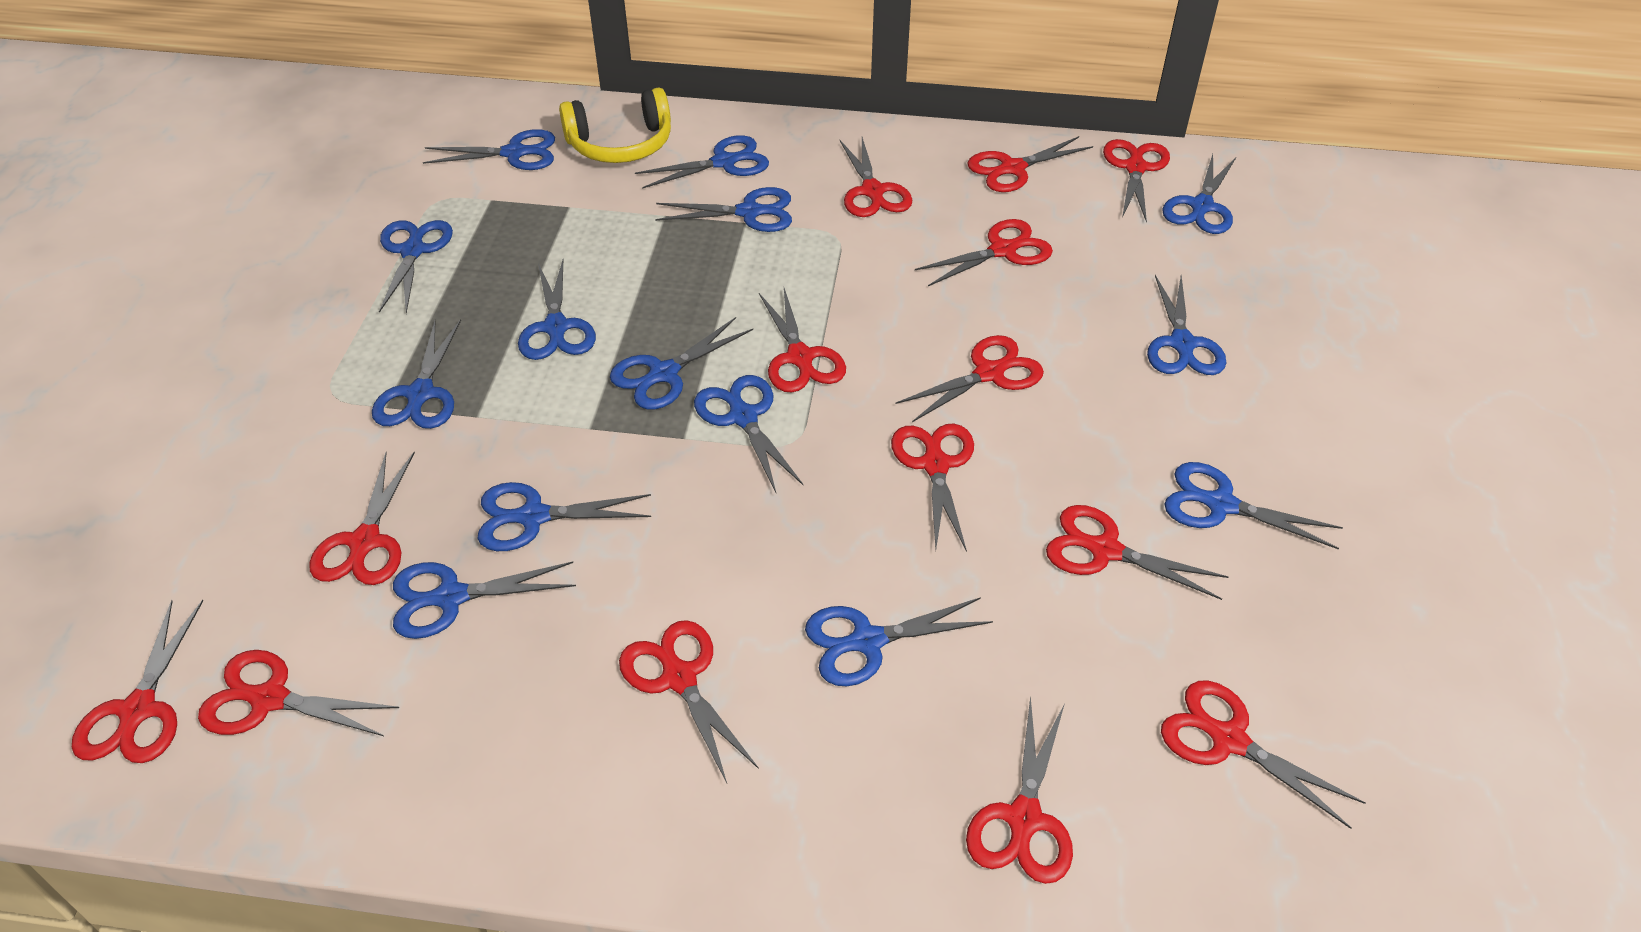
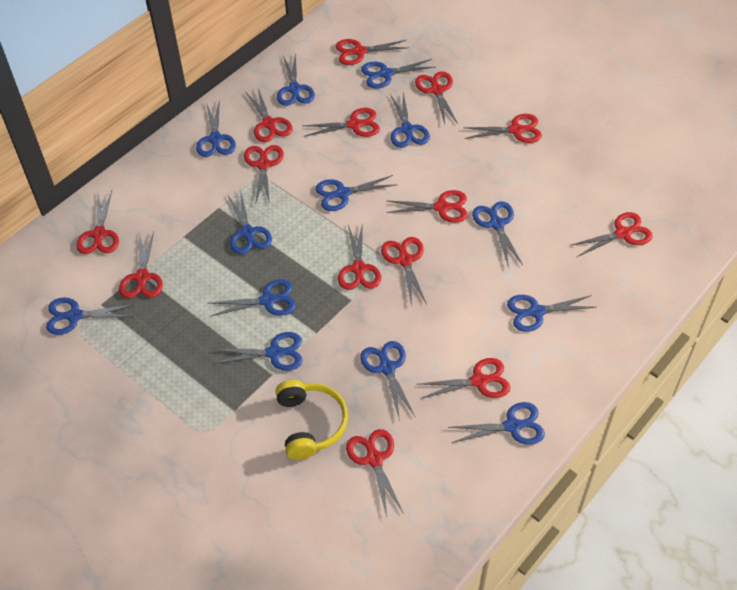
blue scissors: [372,319,461,429] [379,220,453,314] [393,562,576,639] [423,129,555,170] [477,482,651,551] [518,260,596,360] [610,317,753,410] [635,135,769,189] [655,187,792,232] [694,375,804,492] [805,597,993,686] [1147,275,1226,375] [1162,154,1236,234] [1164,462,1343,550] = 14 -> [46,298,134,335] [196,100,236,157] [208,279,296,316] [213,332,303,371] [227,193,272,254] [277,53,315,106] [316,175,397,211] [360,341,415,421] [361,59,435,89] [390,92,430,148] [448,402,545,445] [472,201,523,268] [507,295,596,332] = 13

